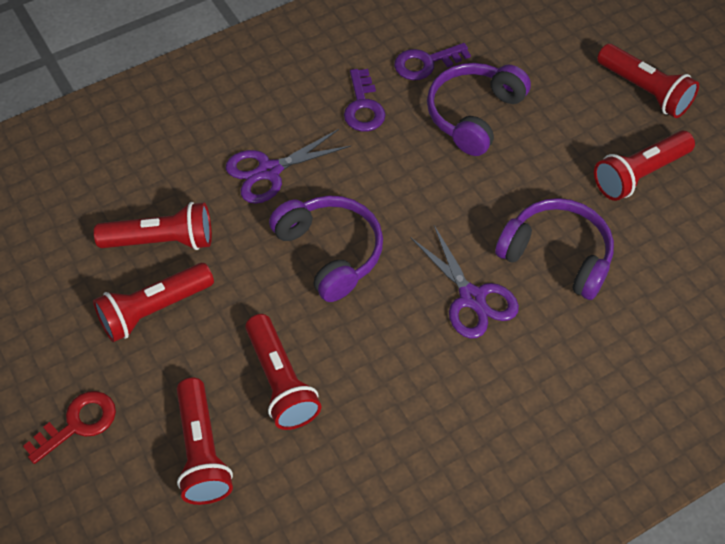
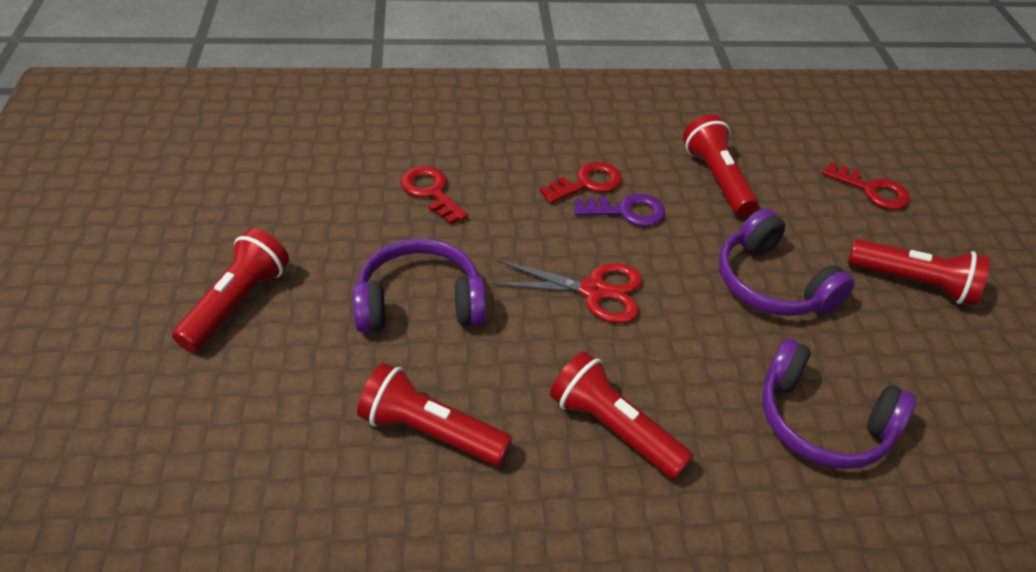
purple key: [344,69,386,131] [394,43,471,80] = 2 -> [574,194,665,226] = 1
purple scissors: [226,129,351,204] [411,225,519,339] = 2 -> none = 0
red flashlight: [93,263,214,342] [94,202,212,250] [177,378,233,505] [245,314,321,430] [594,130,695,201] [597,44,699,118] = 6 -> [172,228,289,352] [357,363,512,466] [550,351,693,479] [683,114,759,217] [848,239,990,305] = 5
red key: [23,391,116,464] = 1 -> [401,166,468,225] [540,162,622,204] [822,162,910,210] = 3
red scissors: none = 0 -> [491,260,642,323] = 1

